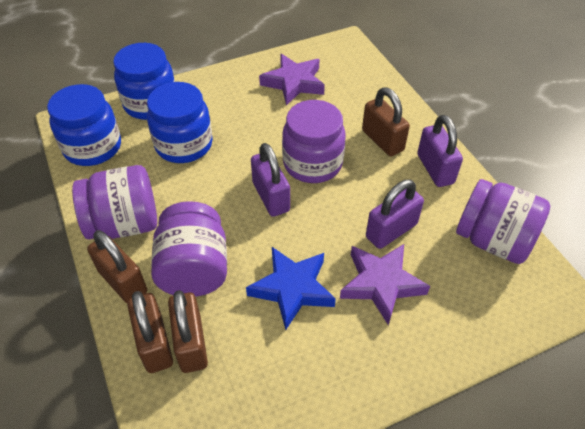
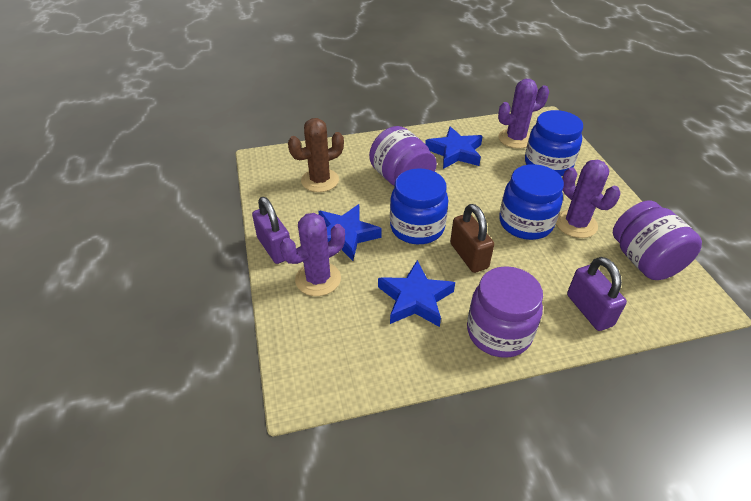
blue star: [246,247,336,330] = 1 -> [318,204,382,261] [378,260,455,327] [425,126,483,169] = 3
brown cactus: none = 0 -> [288,118,344,192] = 1
brown padlock: [87,230,147,304] [127,291,173,373] [168,290,208,373] [362,87,410,156] = 4 -> [450,204,494,273] = 1
purple cactus: none = 0 -> [280,213,345,296] [498,79,549,149] [556,160,620,238] = 3
purple jar: [72,165,157,239] [151,201,227,297] [282,100,346,183] [456,179,550,264] = 4 -> [369,126,437,186] [467,266,543,358] [613,200,702,280] = 3
purple padlock: [251,143,290,217] [366,180,424,249] [417,115,463,187] = 3 -> [252,197,290,264] [567,257,627,331] = 2
purple star: [259,54,325,106] [340,244,430,326] = 2 -> none = 0

